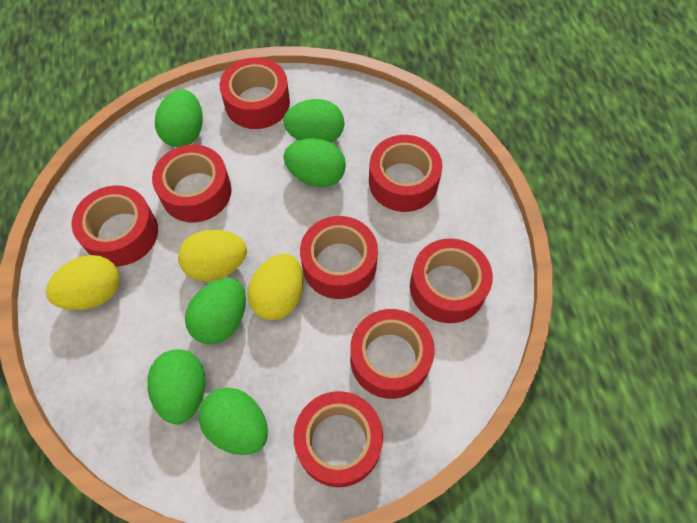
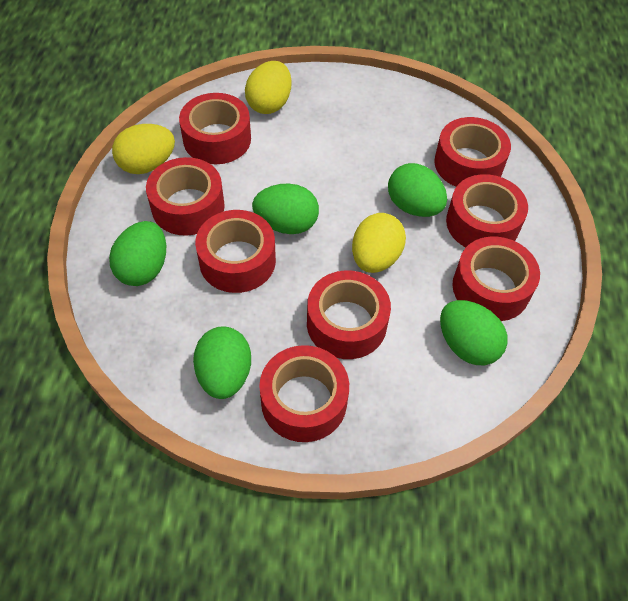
green egg: [147,349,206,424] [155,89,203,147] [185,278,246,345] [198,387,268,455] [283,99,344,143] [283,138,346,187] = 6 -> [109,221,166,286] [193,326,251,399] [252,184,319,234] [388,163,447,217] [440,300,508,365] = 5

